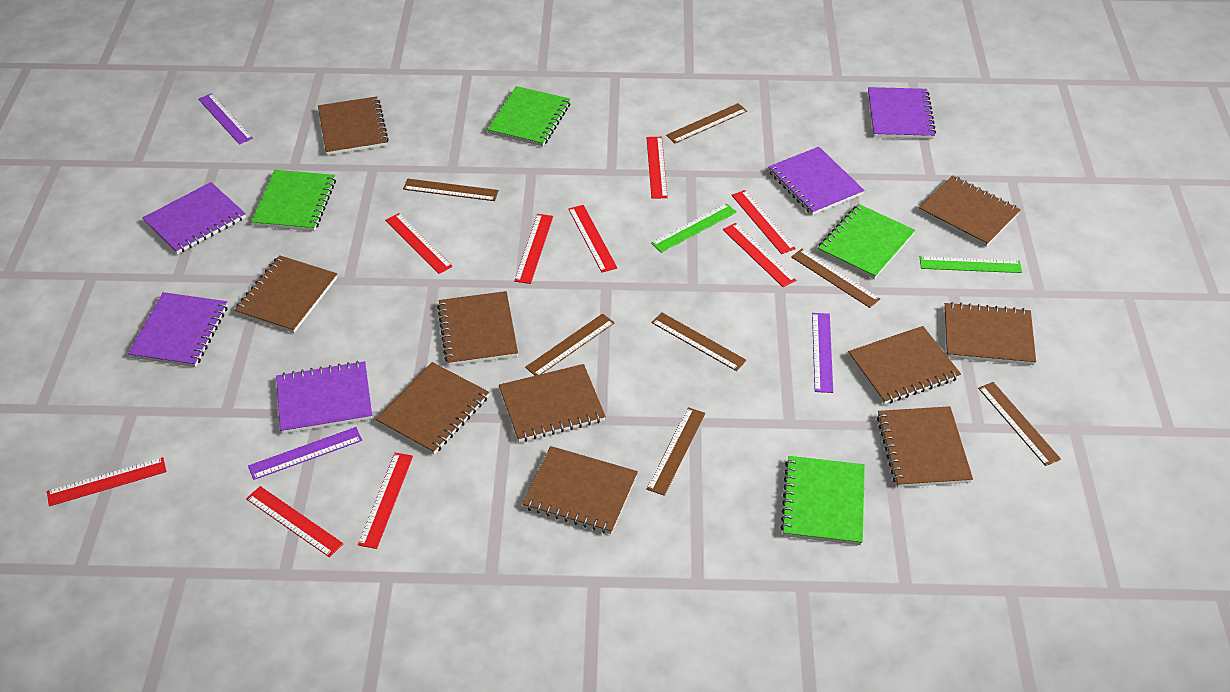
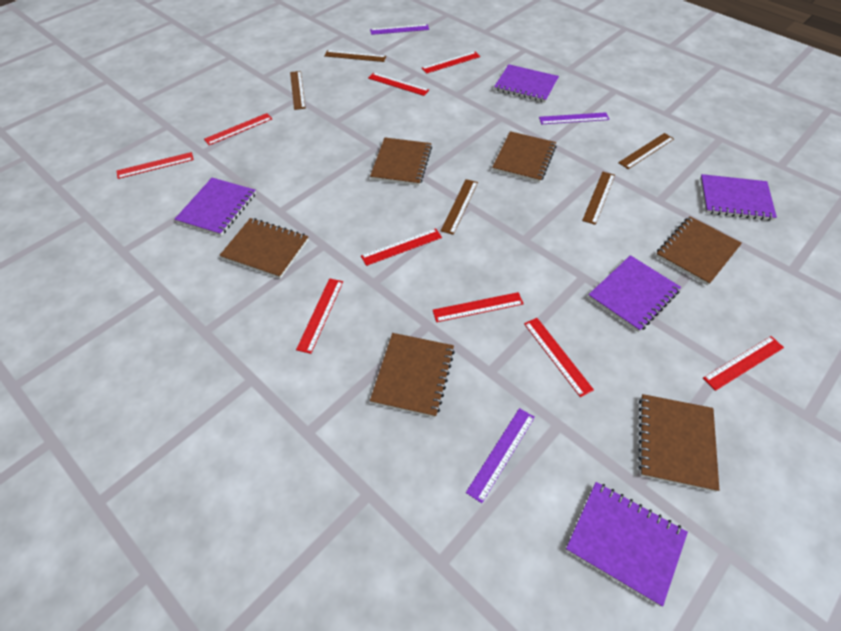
brown notebook: [234,255,337,333] [318,96,389,155] [376,362,489,454] [437,291,518,366] [499,364,606,442] [522,446,638,534] [848,326,961,404] [877,406,973,487] [919,175,1021,247] [944,302,1036,365] = 10 -> [219,218,309,279] [370,138,432,186] [370,333,455,418] [492,131,557,183] [638,394,719,492] [656,216,742,286] = 6
brown ruler: [403,179,499,201] [525,313,614,376] [647,407,705,496] [651,313,747,371] [666,103,747,143] [791,249,880,308] [978,382,1061,466] = 7 -> [290,71,306,110] [324,50,386,62] [441,179,478,235] [582,172,615,225] [618,133,674,169] = 5
green notebook: [251,170,336,231] [487,86,571,146] [780,456,865,545] [818,204,915,279] = 4 -> none = 0
green ruler: [651,203,737,253] [920,256,1022,273] = 2 -> none = 0

